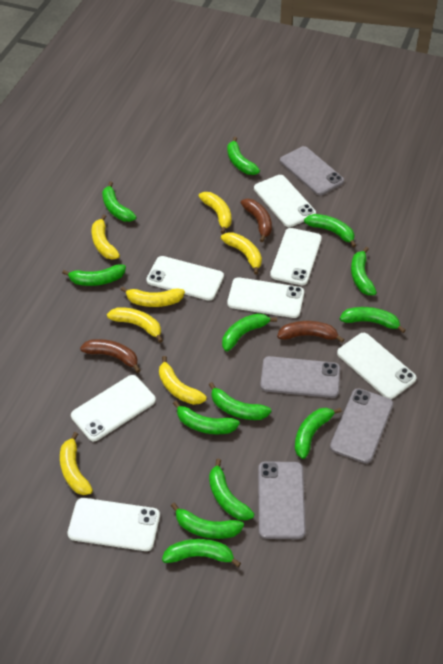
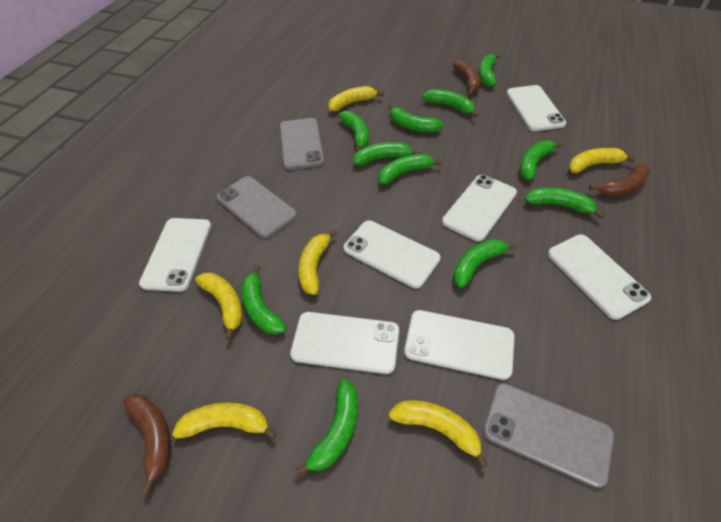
green banana: [62,264,126,286] [102,181,137,222] [162,539,241,567] [171,503,244,539] [173,401,240,434] [209,382,271,420] [209,459,254,521] [222,313,277,351] [227,137,260,175] [295,408,342,459] [304,214,356,248] [340,307,406,333] [351,247,377,295] = 13 -> [241,265,286,335] [294,379,358,476] [338,111,369,152] [353,142,420,165] [379,154,442,184] [388,104,443,132] [423,89,478,118] [453,239,517,288] [478,53,500,87] [520,141,563,180] [525,187,604,218] = 11
grey phone: [258,461,306,539] [260,356,340,398] [280,146,344,196] [330,388,393,464] = 4 -> [217,176,297,238] [280,118,324,170] [483,383,614,488] = 3
yellow banana: [60,432,93,495] [92,214,120,259] [107,307,163,343] [120,286,185,307] [159,356,207,405] [199,192,232,234] [221,232,262,275] = 7 -> [172,403,277,440] [195,273,243,340] [298,230,337,295] [328,86,384,111] [389,400,488,468] [569,148,636,173] = 6

